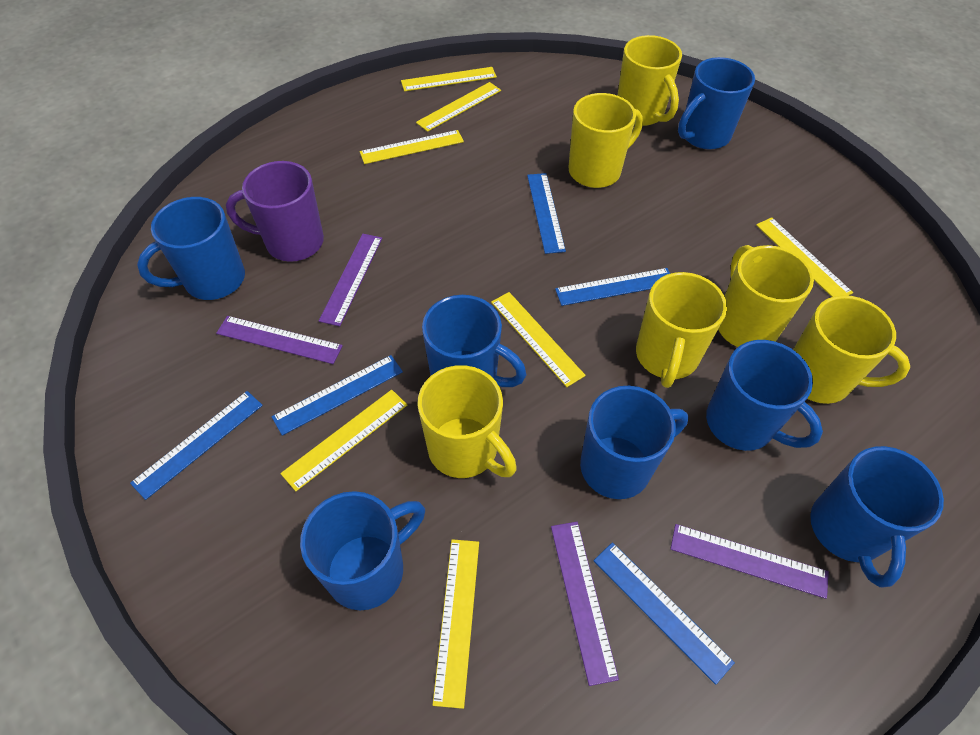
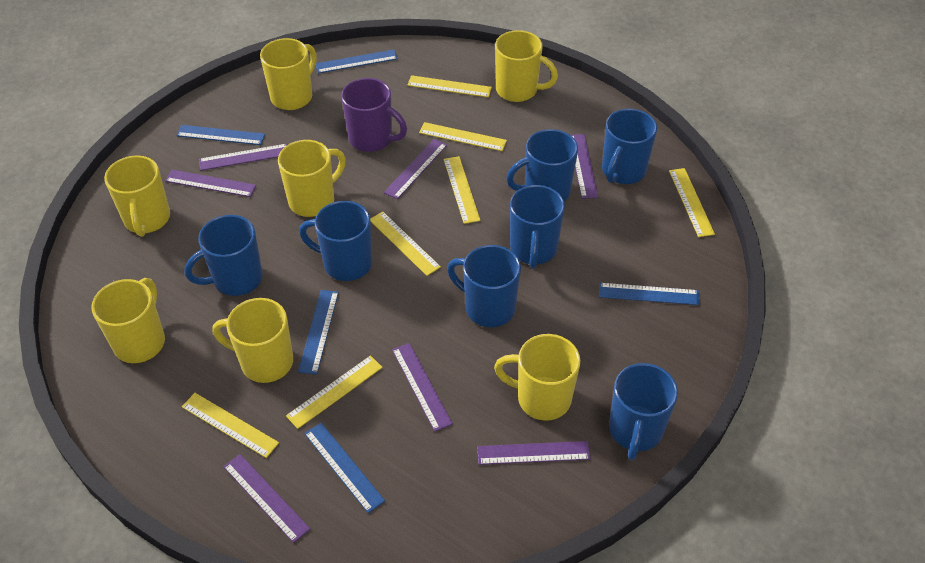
purple ruler: [216,316,343,364] [319,234,382,326] [551,522,619,686] [670,524,829,599] = 4 -> [165,170,256,197] [199,144,288,171] [223,454,310,543] [384,139,447,199] [392,343,453,432] [477,441,591,465] [571,134,598,199] = 7
yellow mug: [417,365,517,478] [569,93,643,188] [617,35,682,126] [636,272,727,388] [718,245,814,347] [793,295,910,404] = 6 -> [91,278,165,363] [104,155,170,237] [212,298,293,383] [260,38,317,110] [278,140,346,217] [494,334,580,421] [495,30,558,102] = 7

